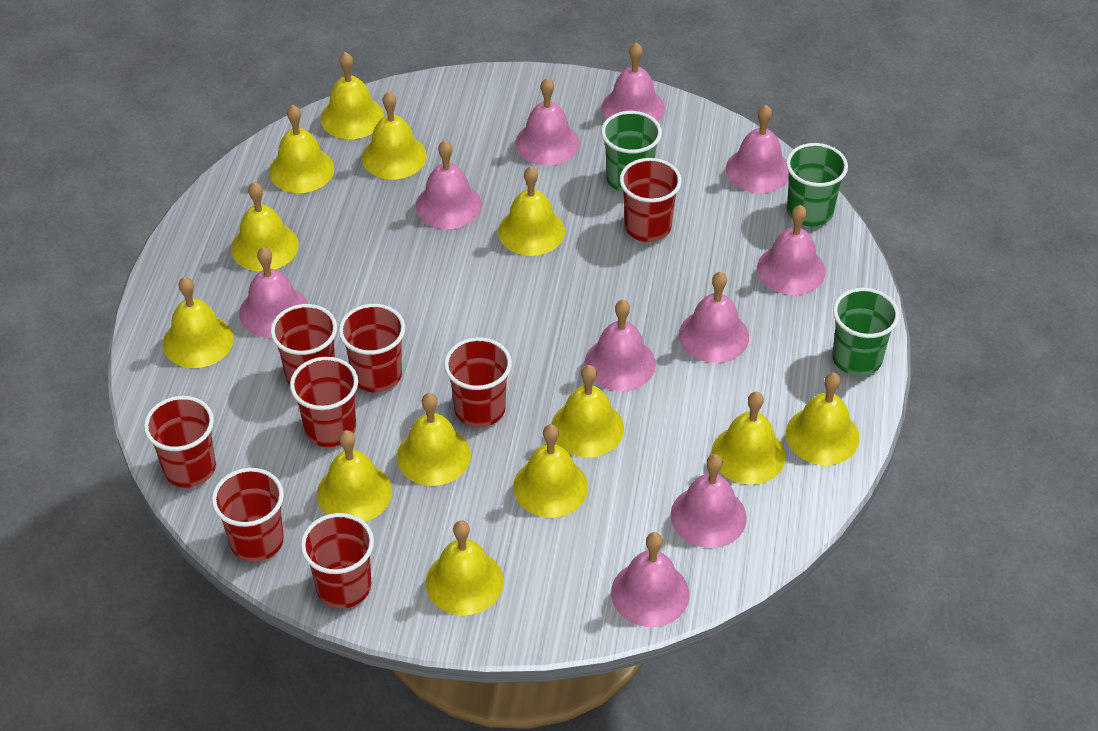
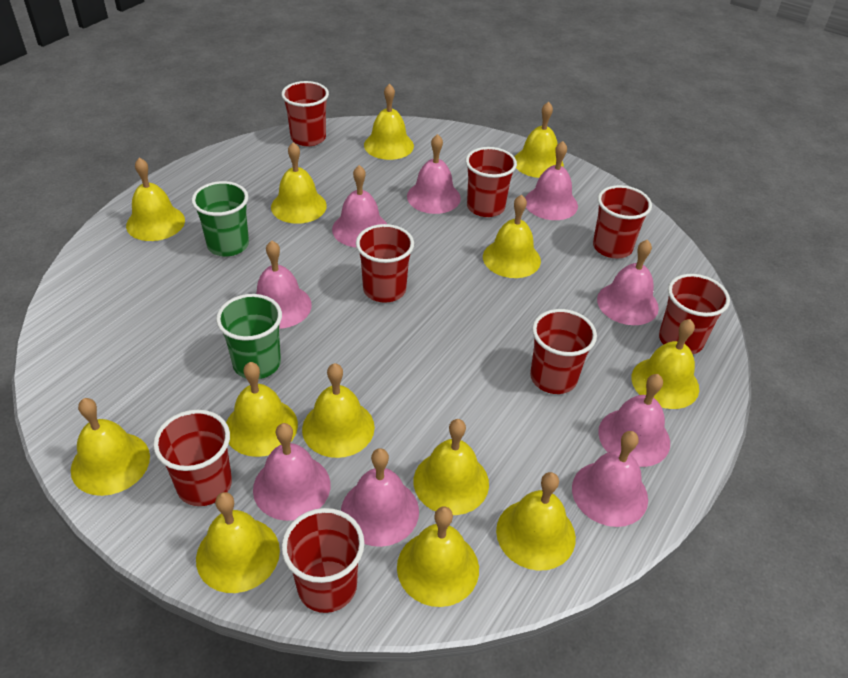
green cup: [601,111,662,192] [786,143,848,227] [832,288,899,376] = 3 -> [192,181,249,256] [216,294,282,379] = 2
pink bell: [239,247,308,338] [416,140,482,229] [515,78,579,166] [585,300,656,391] [602,43,665,122] [611,532,690,627] [670,454,747,548] [679,272,749,363] [726,105,789,193] [757,205,825,295] = 10 -> [253,423,330,521] [256,241,312,329] [332,165,387,247] [341,448,419,547] [407,134,461,214] [525,141,578,220] [572,431,648,527] [597,239,659,325] [598,374,670,467] = 9

